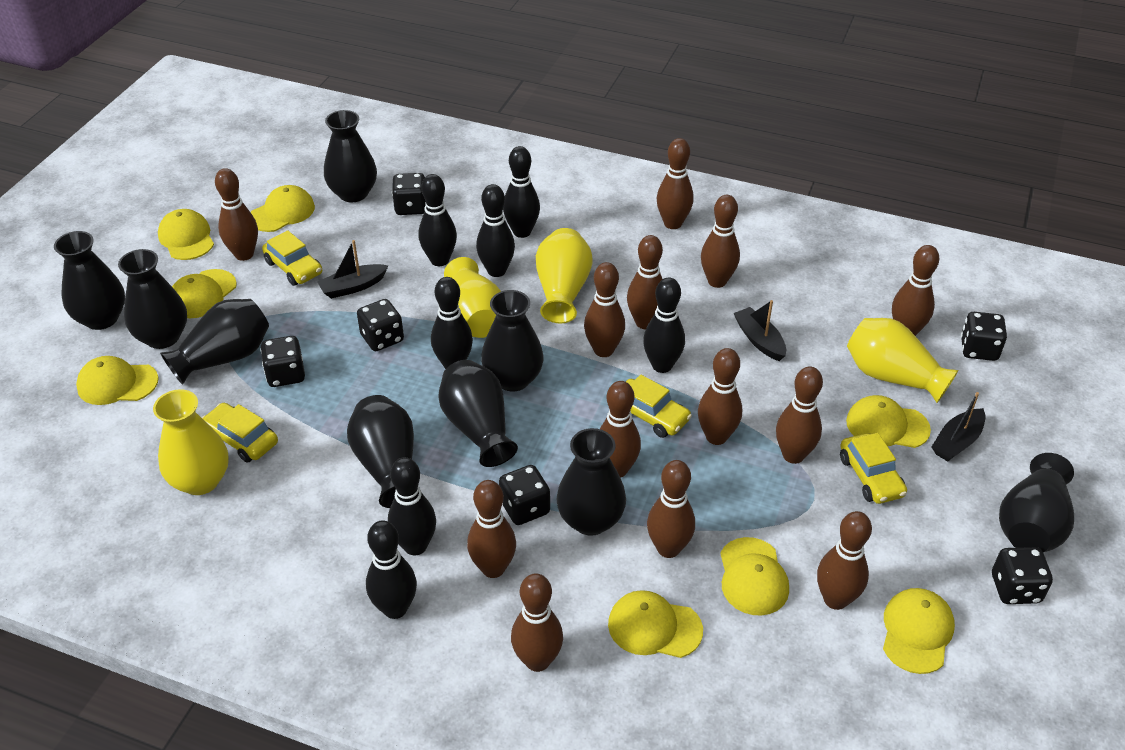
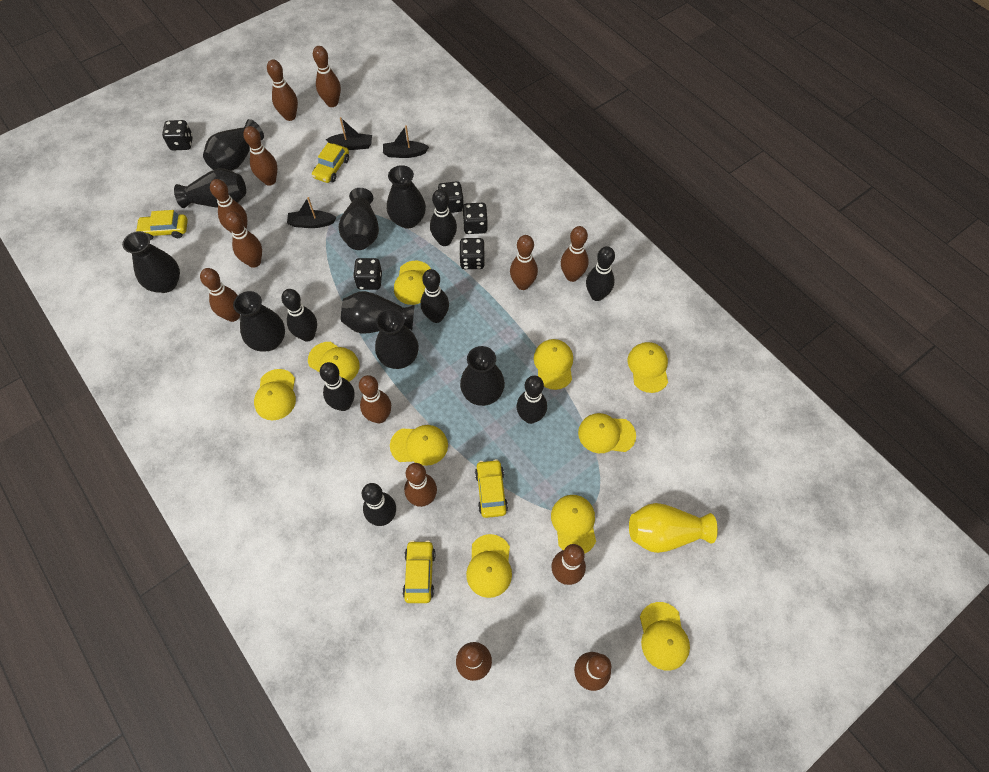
black dice: [260,336,305,387] [357,299,404,351] [392,173,426,215] [499,465,550,525] [961,312,1007,361] [992,547,1053,604] = 6 -> [162,120,193,150] [353,258,382,290] [438,181,464,213] [459,238,485,269] [462,203,487,234] = 5
yellow cap: [76,356,159,405] [158,209,214,260] [172,269,237,318] [251,185,315,232] [608,590,703,658] [720,537,789,616] [846,395,931,448] [883,588,955,674] = 8 -> [254,369,296,420] [308,342,360,381] [390,425,448,466] [394,261,431,305] [466,534,512,598] [534,339,573,390] [551,495,596,554] [578,413,636,453] [628,342,668,393] [640,602,690,671] = 10
yellow vase: [153,389,229,495] [444,257,501,338] [536,228,593,323] [847,318,959,403] = 4 -> [629,503,718,553] = 1

